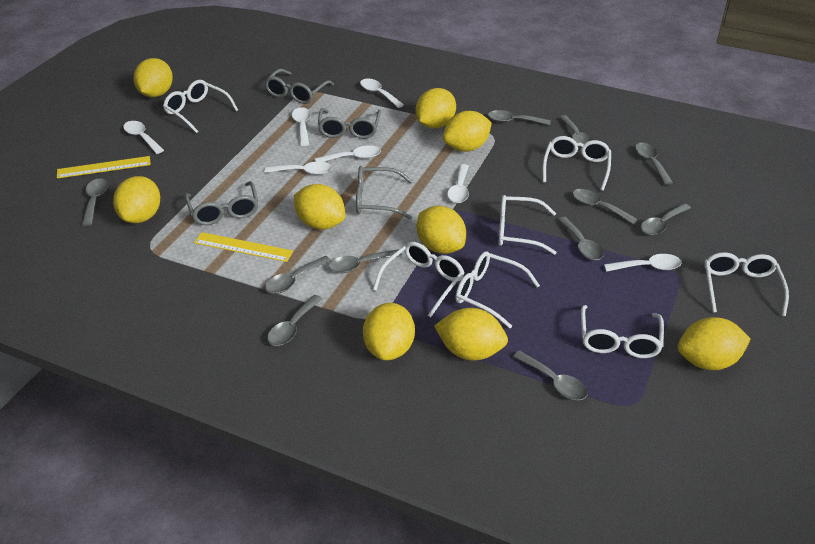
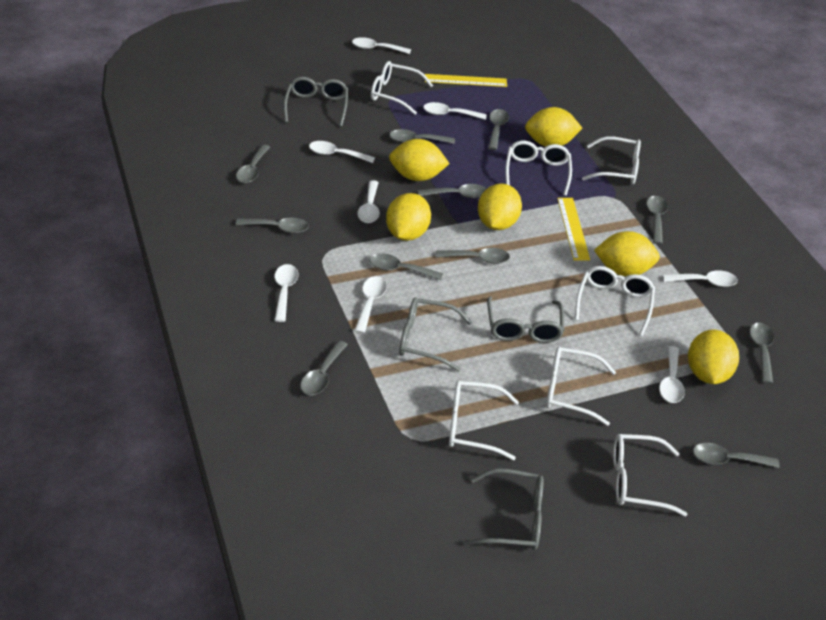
white spoon: [123,121,164,154] [265,161,332,175] [292,107,311,146] [315,146,381,162] [360,78,404,108] [447,164,469,203] [604,254,682,272] = 7 -> [274,264,298,322] [309,141,375,163] [352,37,411,54] [354,276,387,334] [357,180,380,223] [423,102,487,120] [659,346,685,403] [663,270,738,287] = 8
yellow lemon: [113,176,160,223] [133,58,173,97] [294,184,345,230] [363,303,415,360] [416,88,456,128] [417,206,466,254] [434,308,508,360] [443,111,492,152] [678,317,751,370] = 9 -> [386,193,431,241] [389,139,450,181] [478,183,522,230] [525,107,582,147] [594,231,660,276] [688,329,739,384] = 6

